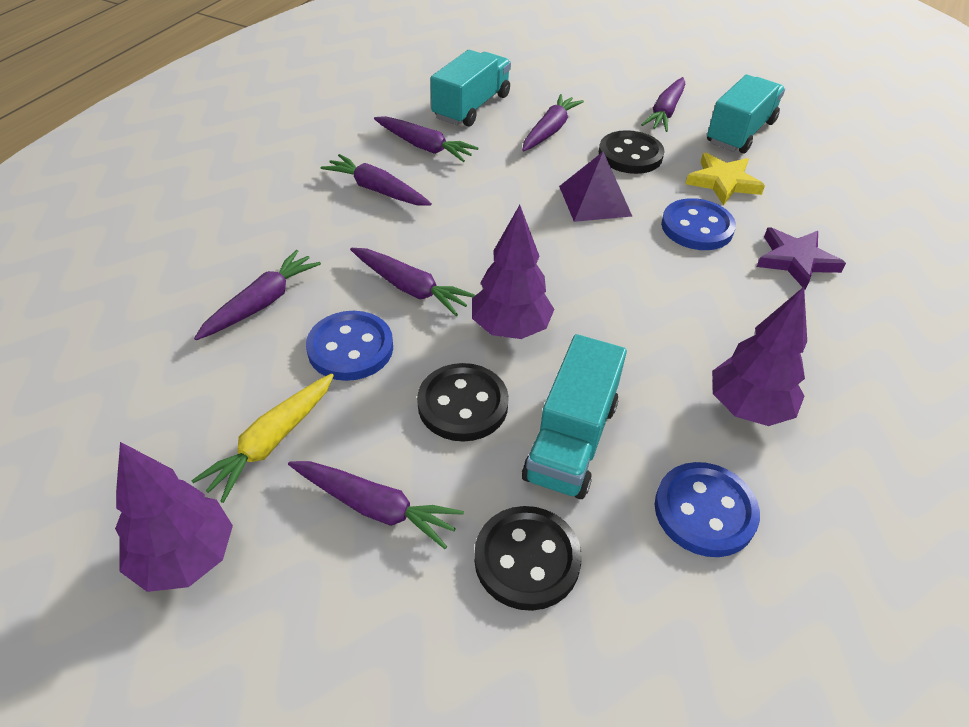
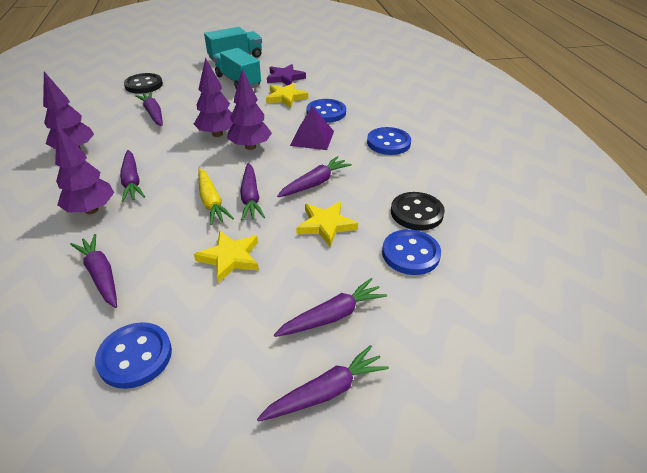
black button: [417,363,509,442] [474,506,582,611] [599,130,664,174] = 3 -> [124,73,163,94] [391,192,445,230] = 2
blue button: [306,311,393,381] [655,462,760,557] [661,198,736,250] = 3 -> [95,322,172,389] [306,99,346,123] [367,127,411,155] [382,229,441,275] = 4
purple tree: [115,442,233,592] [472,205,554,339] [712,287,807,426] = 3 -> [43,72,94,149] [55,125,114,214] [194,57,233,137] [227,69,272,150] = 4
turquoise truck: [431,50,511,127] [522,334,627,499] [707,75,785,153] = 3 -> [204,27,262,62] [213,48,261,90] = 2
yellow star: [686,153,765,205] = 1 -> [194,231,259,283] [266,83,308,108] [296,202,358,247] = 3

